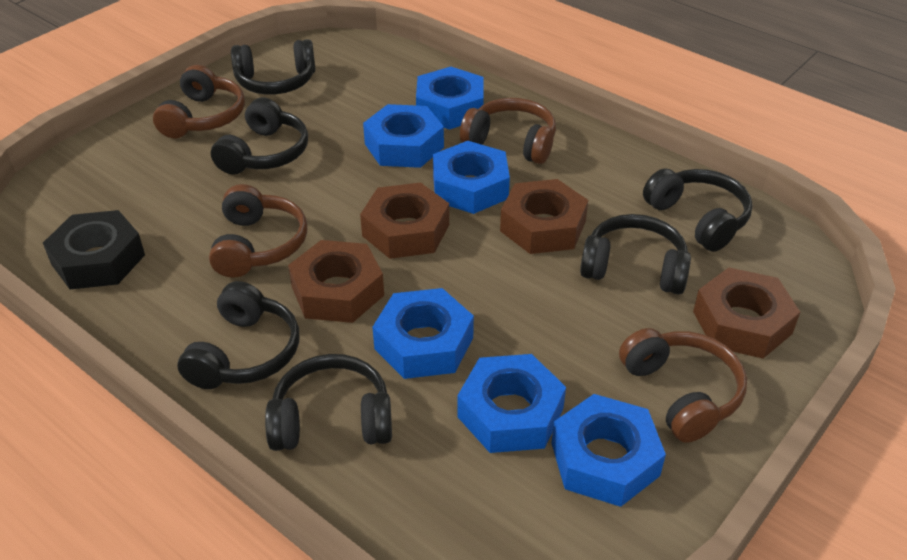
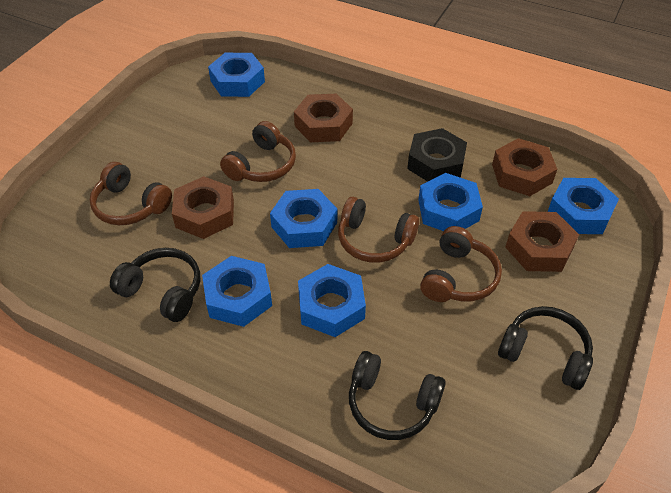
black headphones: [177,281,299,389] [211,97,308,175] [231,39,316,95] [265,354,392,451] [580,214,691,295] [643,169,753,252] = 6 -> [110,248,200,322] [349,351,446,440] [498,306,593,390] = 3

